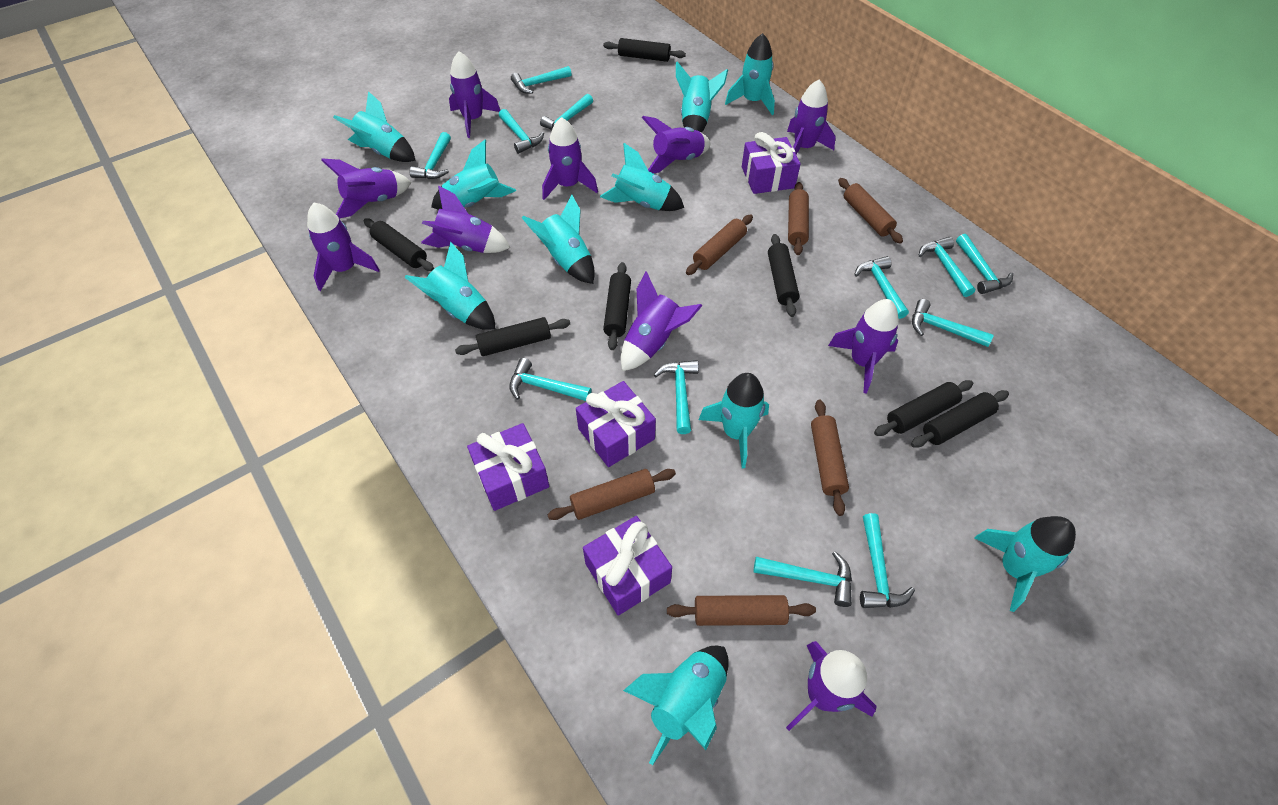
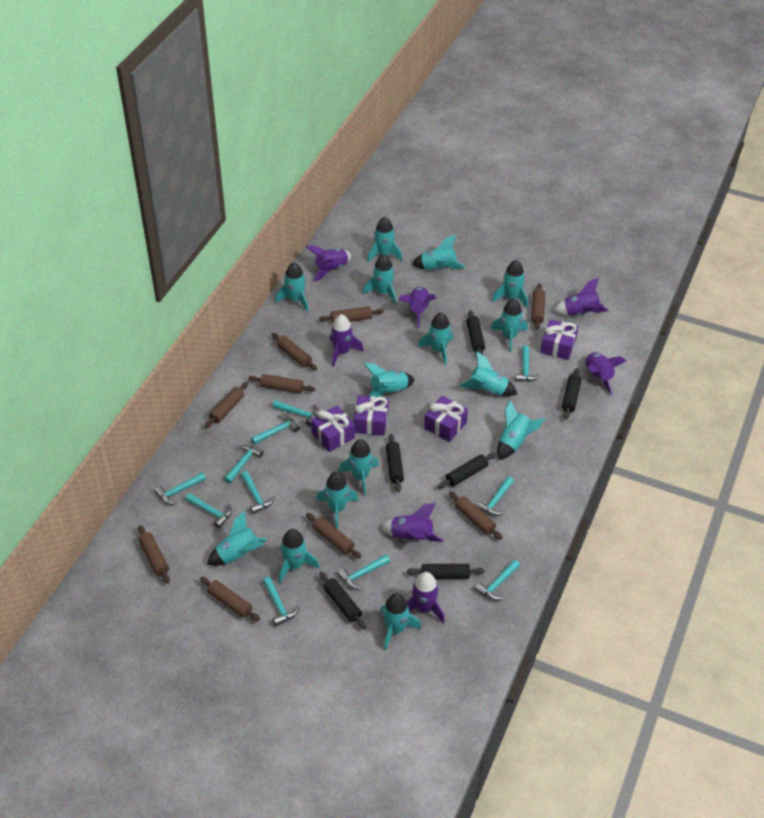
black rolling pin: [364,218,434,271] [455,317,570,356] [603,38,686,62] [603,262,631,350] [768,234,799,317] [874,380,973,436] [911,390,1009,448] = 7 -> [319,572,366,629] [386,434,404,492] [407,564,485,579] [438,452,496,489] [466,310,485,355] [562,368,581,419] = 6
brown rolling pin: [547,469,676,520] [667,595,816,626] [686,215,753,275] [788,182,809,255] [811,400,849,516] [838,178,903,244] = 6 -> [138,525,170,584] [200,577,260,621] [205,382,248,428] [248,374,315,394] [272,333,317,370] [306,513,361,559] [319,306,384,323] [449,491,503,540] [531,283,545,330] = 9
purple rocket: [307,203,380,291] [321,159,412,219] [421,185,510,253] [449,51,500,138] [542,117,598,200] [621,271,702,371] [641,116,711,174] [786,641,877,731] [787,80,836,154] [828,299,899,394] = 10 -> [306,245,351,281] [330,314,364,367] [381,503,444,542] [398,287,436,328] [407,572,445,623] [553,277,609,316] [585,352,627,395] = 7
turquoise hammer: [410,132,451,179] [499,109,544,154] [509,358,591,401] [511,66,572,94] [540,94,593,130] [654,360,699,434] [753,551,852,607] [854,256,909,319] [860,513,915,608] [912,299,994,347] [919,237,975,297] [956,234,1013,294] = 12 -> [155,472,206,505] [185,493,232,529] [224,445,264,484] [241,471,275,514] [251,415,300,445] [263,577,299,626] [272,400,319,427] [337,554,390,589] [475,560,520,601] [476,477,514,516] [515,345,541,382] = 11
turquoise rocket: [333,91,416,162] [404,242,495,330] [431,139,516,210] [522,194,595,284] [600,143,684,211] [623,646,729,766] [676,62,728,133] [699,373,769,468] [725,33,775,115] [975,516,1076,612] = 10 -> [207,510,268,566] [275,262,309,312] [279,529,320,583] [317,472,359,528] [338,439,379,495] [363,254,396,304] [364,363,414,397] [367,217,402,262] [380,593,421,650] [412,234,466,270] [418,312,453,365] [459,352,517,396] [491,299,528,352] [492,260,528,308] [497,400,545,460] = 15

